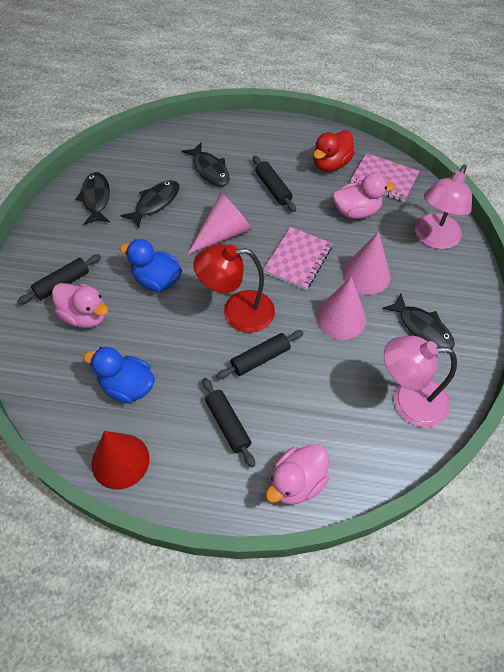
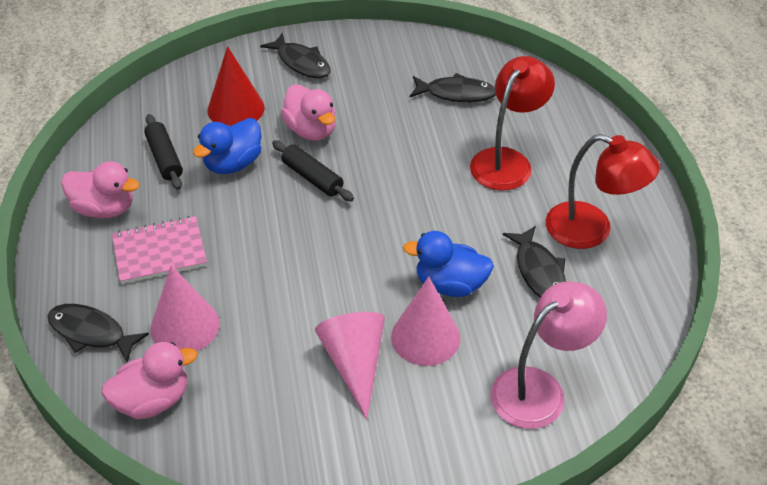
black rolling pin: [17,254,101,305] [202,378,255,467] [216,330,303,379] [253,156,296,212] = 4 -> [144,114,183,190] [272,140,354,201] = 2
pink lamp: [384,336,457,427] [415,165,472,249] = 2 -> [490,281,607,429] = 1
pink notebook: [263,227,333,290] [351,153,419,202] = 2 -> [112,216,207,284] = 1
red duck: [313,130,355,172] = 1 -> none = 0
red lamp: [193,244,275,333] = 1 -> [470,56,555,191] [546,134,660,249] = 2

